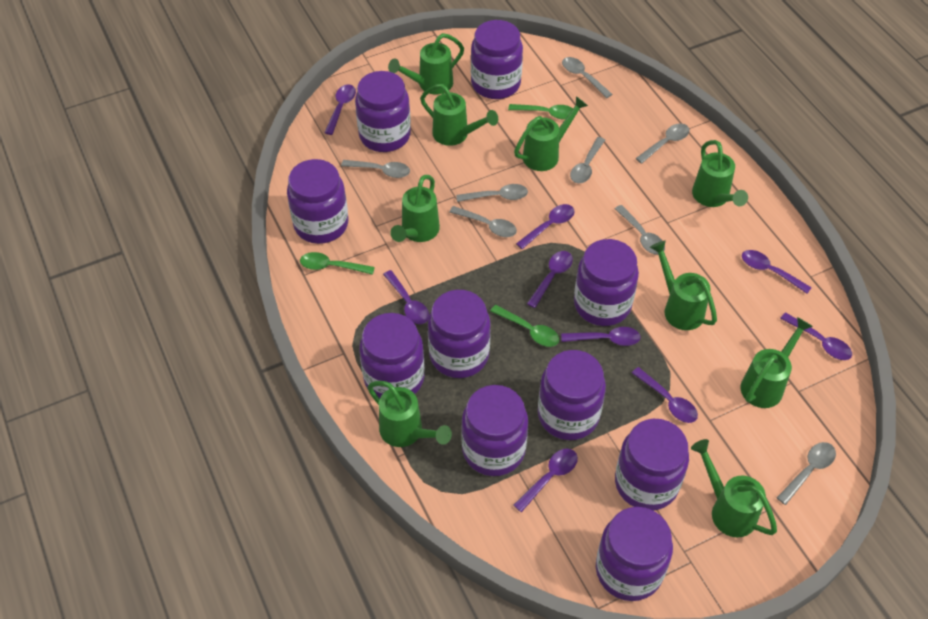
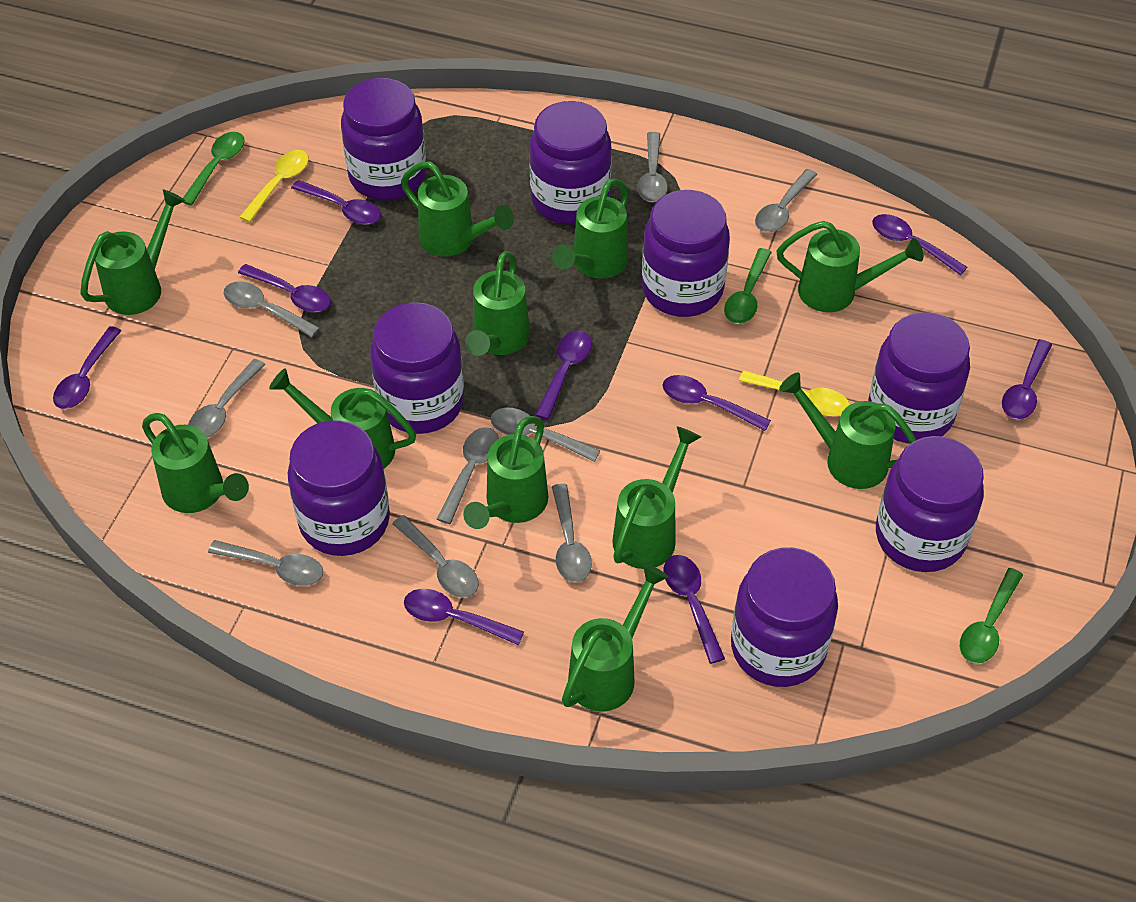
green watering can: [367,381,452,447] [388,33,464,94] [390,175,440,242] [420,84,498,146] [514,96,588,171] [650,240,717,330] [691,439,777,537] [692,140,748,207] [741,317,813,408] = 9 -> [80,189,185,315] [142,413,249,513] [269,368,416,469] [401,161,514,257] [463,416,548,529] [465,251,530,356] [552,178,629,279] [562,564,669,712] [612,426,701,569] [776,221,923,312] [779,372,916,489] = 11
grey spoon: [341,160,410,178] [449,206,517,237] [456,184,528,202] [562,57,612,98] [570,137,605,183] [615,205,665,255] [635,124,690,164] [777,442,836,505] = 8 -> [188,359,265,438] [208,540,323,586] [224,281,320,337] [392,515,479,598] [437,427,499,524] [490,407,601,462] [552,484,592,583] [637,132,668,202] [755,169,818,232] = 9
purple jar: [287,159,348,244] [355,71,411,152] [360,313,425,398] [428,290,491,378] [461,385,528,476] [471,20,523,99] [538,350,606,440] [574,239,639,326] [596,507,673,601] [615,419,689,511] = 10 -> [288,420,390,556] [341,78,426,200] [370,302,464,434] [530,101,612,224] [642,190,730,317] [731,547,838,687] [868,312,970,444] [876,436,984,572] = 8
yellow spoon: none = 0 -> [239,150,309,223] [739,370,850,416] = 2

